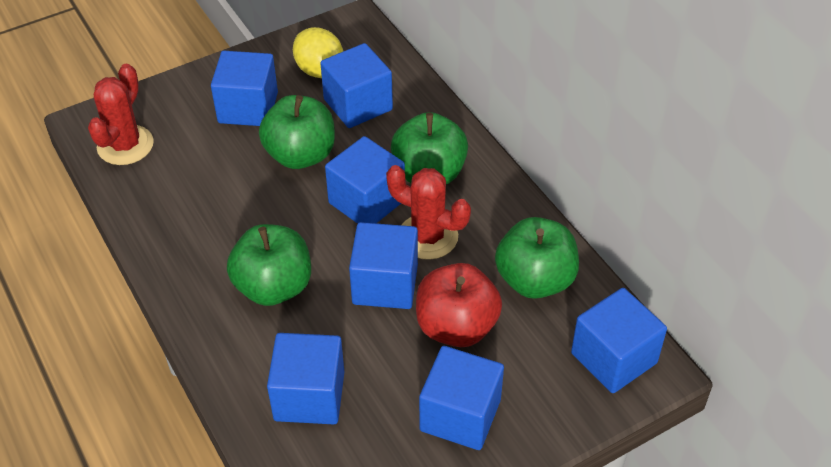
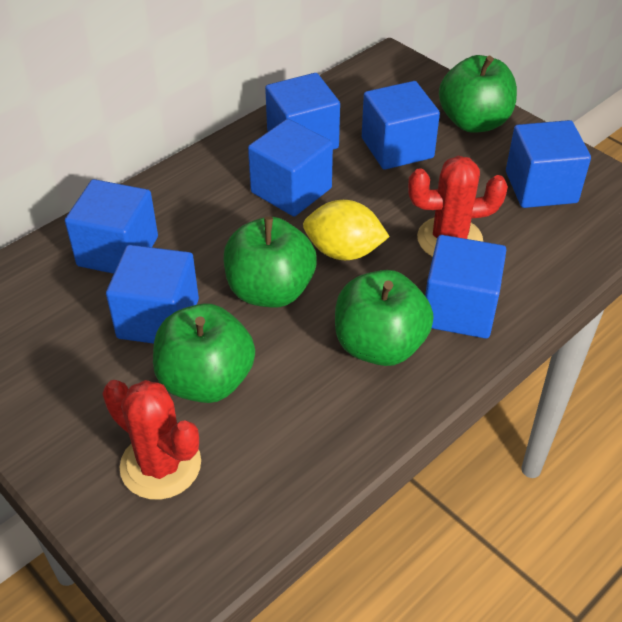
red apple: [416,263,502,347] = 1 -> none = 0

